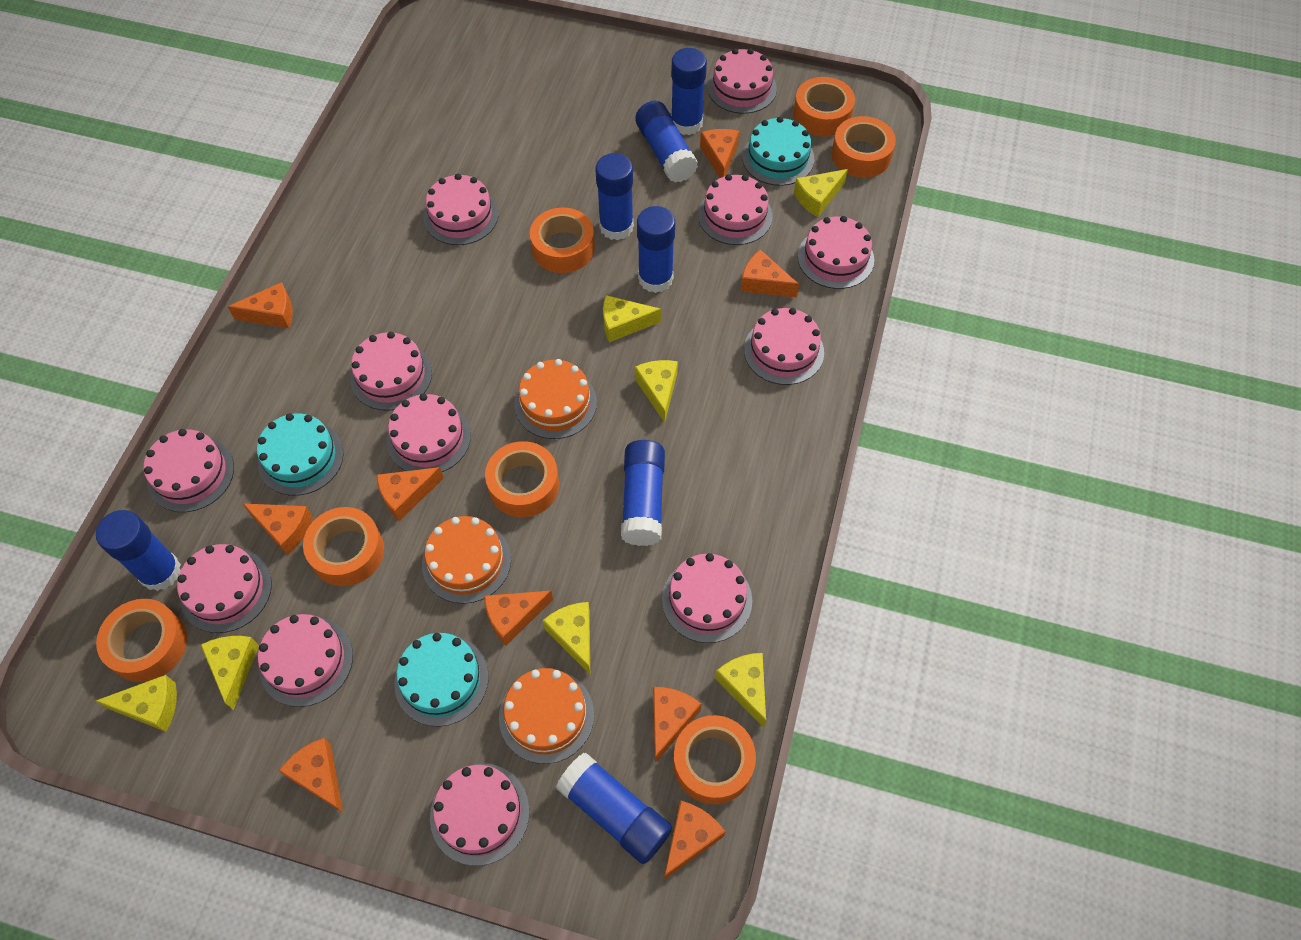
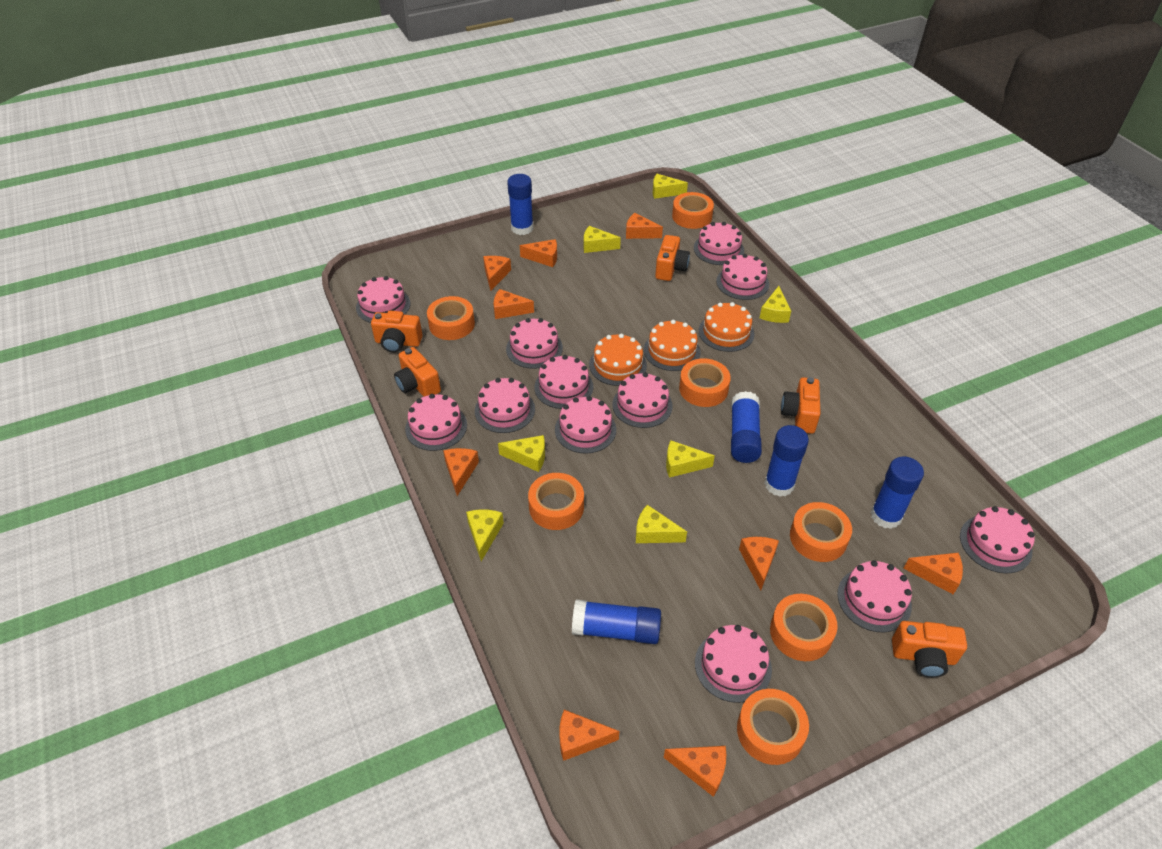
blue glue stick: [96,510,181,591] [556,753,672,864] [595,153,634,240] [621,440,665,546] [635,101,698,182] [637,206,675,293] [671,48,707,135] = 7 -> [507,174,533,235] [572,600,661,644] [731,391,762,463] [764,425,809,497] [871,456,924,529] = 5
orange camera: none = 0 -> [371,311,423,353] [394,347,441,397] [655,235,690,281] [781,377,821,434] [892,621,967,678] = 5
turquoise cake: [257,413,344,496] [394,633,489,726] [742,117,814,186] = 3 -> none = 0

